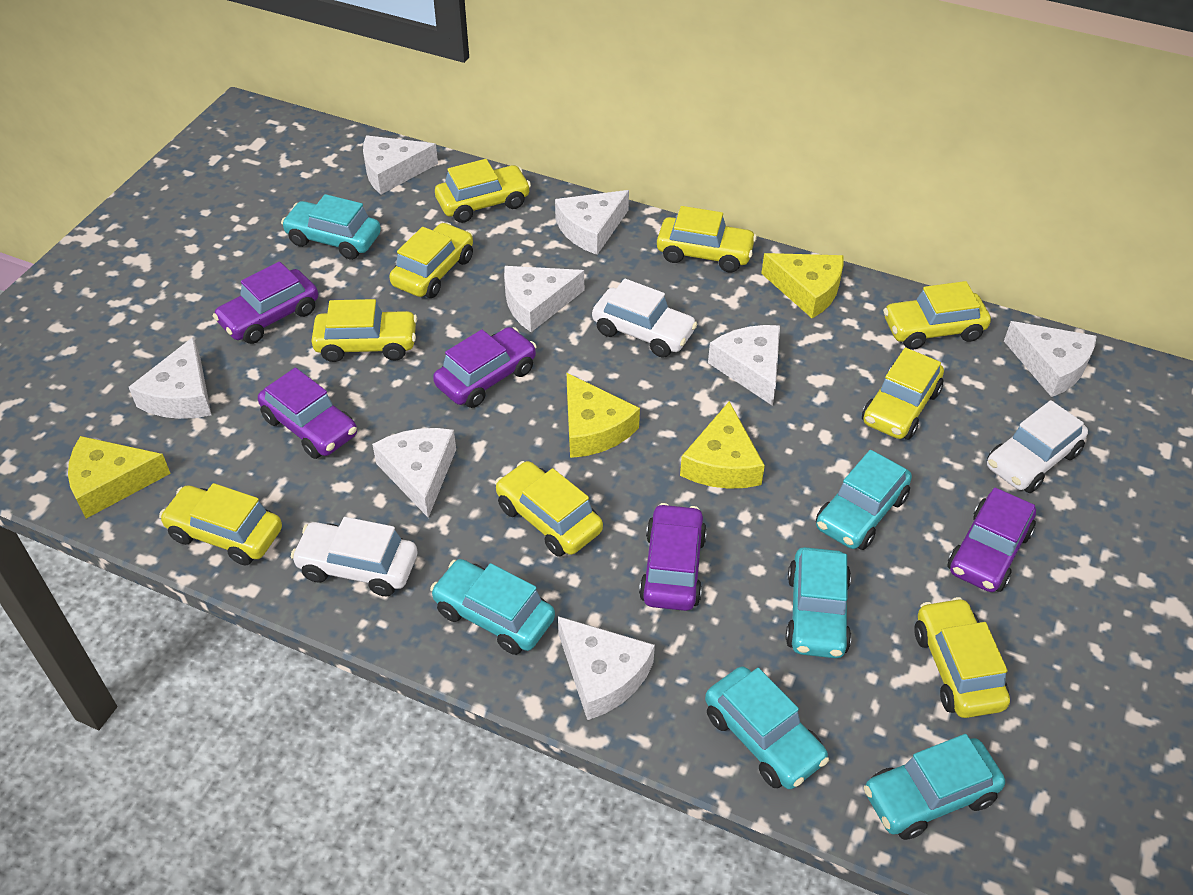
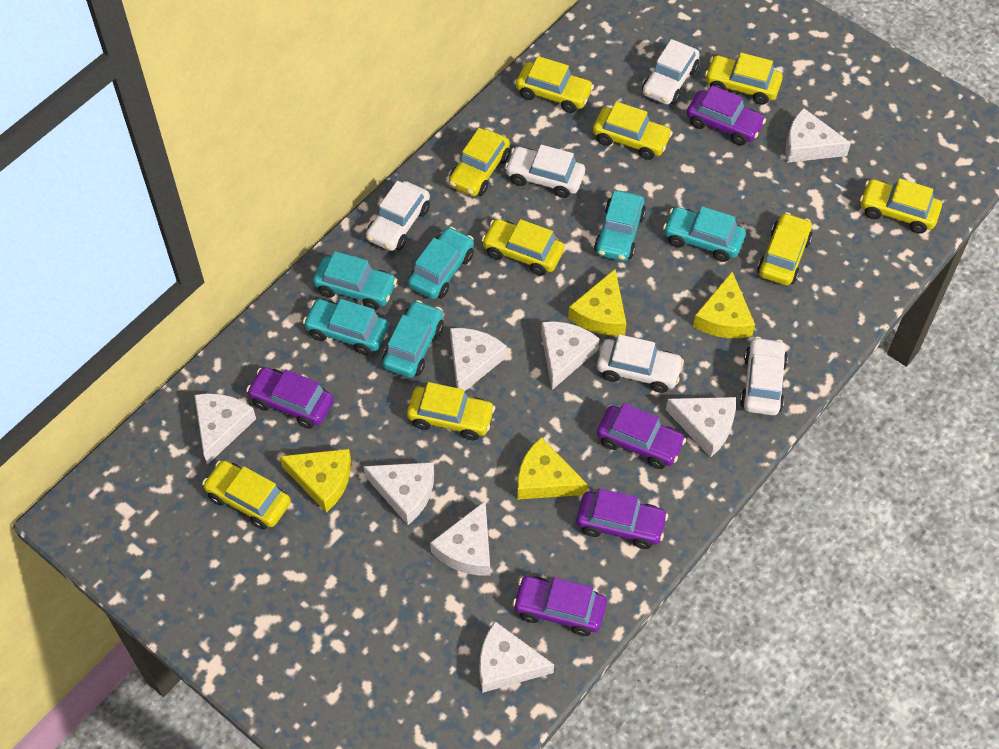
white car: [291,517,417,597] [592,279,697,358] [987,400,1088,493] = 3 -> [366,181,430,251] [504,145,585,198] [597,334,684,393] [642,39,699,105] [740,337,788,416] = 5

